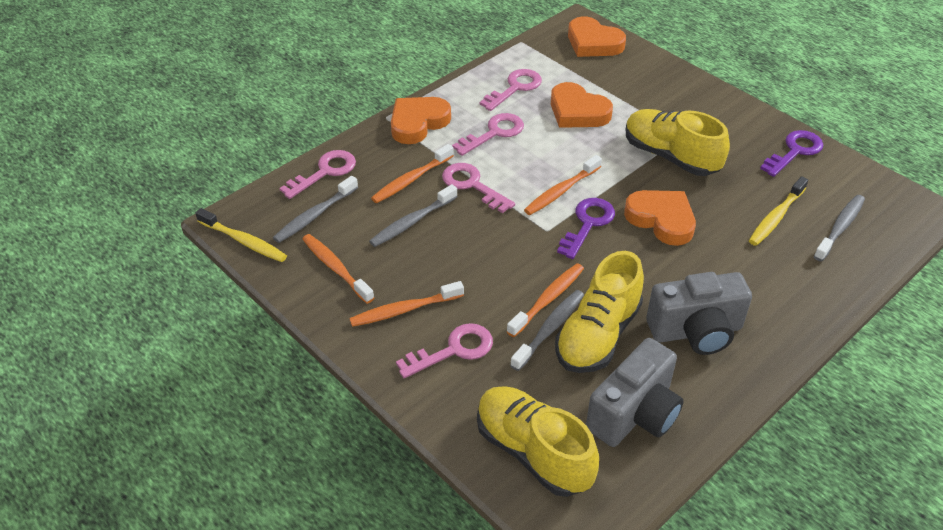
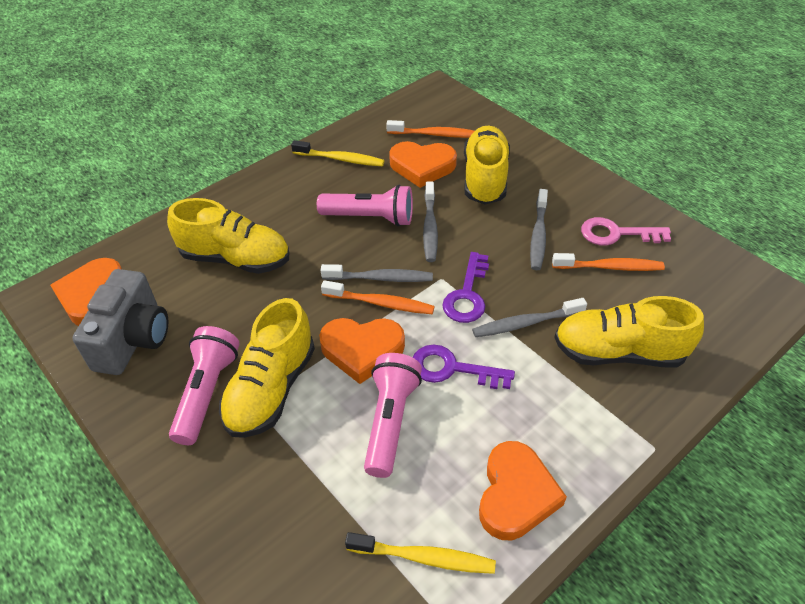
grey camera: [586,338,684,447] [646,272,752,355] = 2 -> [72,269,168,375] = 1
orange toothbrush: [302,234,374,304] [349,281,464,327] [371,144,454,203] [507,263,584,337] [524,155,602,215] = 5 -> [321,280,435,314] [386,120,474,138] [552,253,665,271] = 3
pink flashlight: none = 0 -> [169,326,240,445] [317,185,413,227] [364,353,422,478] = 3
pink key: [280,150,356,199] [396,323,493,378] [442,163,515,213] [452,113,524,156] [480,69,542,111] = 5 -> [581,217,671,246] = 1
yellow shoe: [477,386,599,497] [555,251,644,373] [626,109,730,176] = 3 -> [167,198,289,274] [219,298,315,438] [464,126,510,205] [554,296,704,367] = 4

